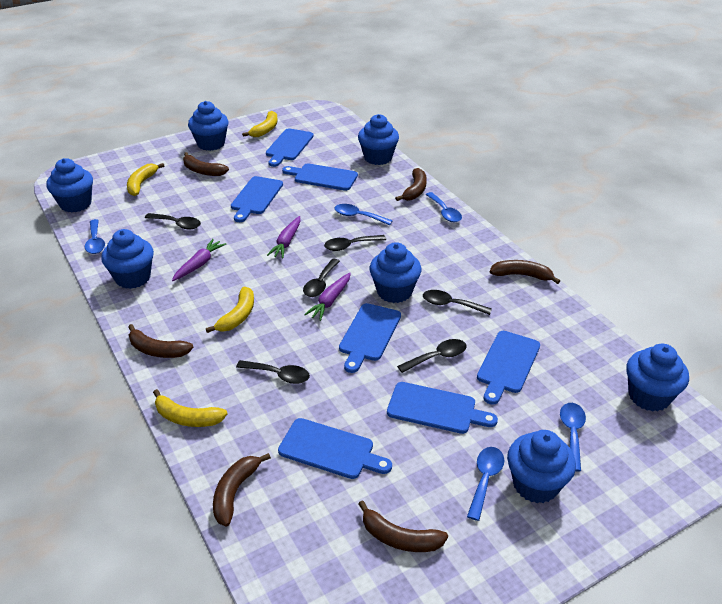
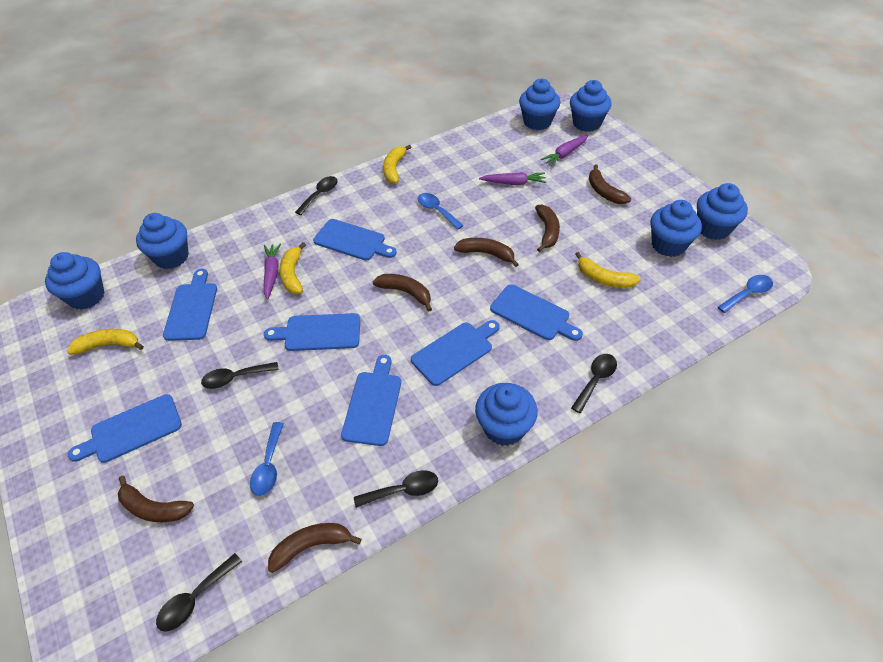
black spoon: [145,213,201,229] [236,360,310,384] [303,259,340,297] [324,235,386,251] [397,339,467,373] [423,290,492,315] = 6 -> [156,553,242,631] [201,362,279,389] [295,176,338,215] [354,470,438,508] [571,354,617,413] = 5
blue spoon: [85,219,105,254] [334,204,393,225] [426,192,462,222] [467,447,505,521] [560,403,586,471] = 5 -> [250,422,284,496] [418,193,464,230] [718,275,773,313] = 3

